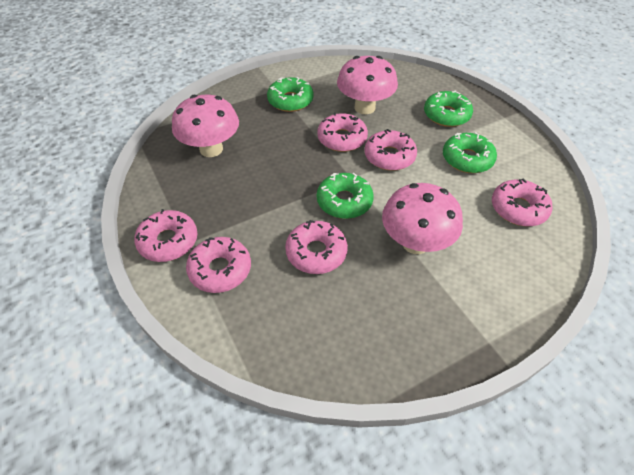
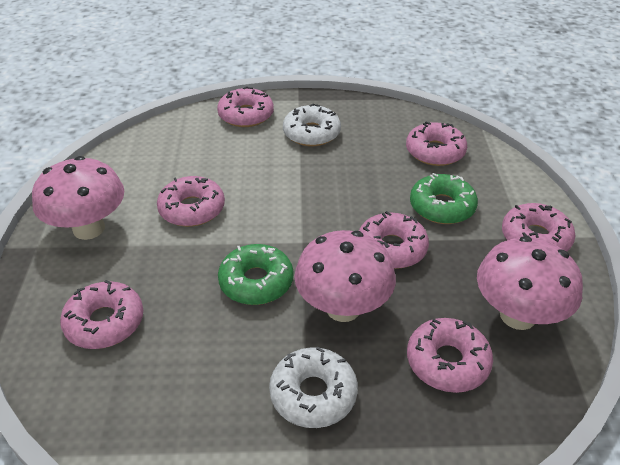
green donut: [267,77,313,112] [317,173,374,219] [424,91,473,127] [443,132,497,173] = 4 -> [218,244,293,305] [410,173,478,224] = 2
pink donut: [134,209,198,262] [186,237,251,293] [285,220,348,274] [317,113,368,152] [364,129,417,171] [492,178,553,226] = 6 -> [60,280,143,349] [157,176,225,227] [217,86,274,127] [359,211,429,269] [406,122,467,166] [407,318,493,393] [502,203,575,252] = 7
white donut: none = 0 -> [269,347,358,428] [283,103,341,146] = 2

